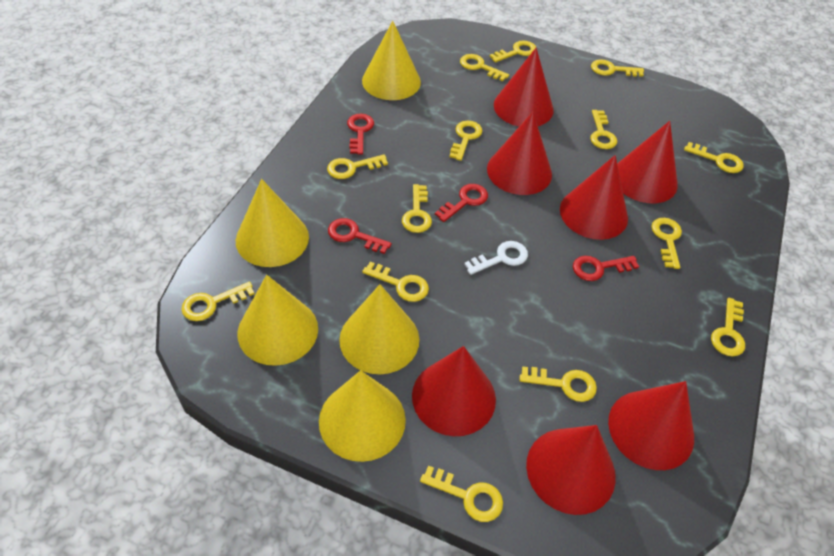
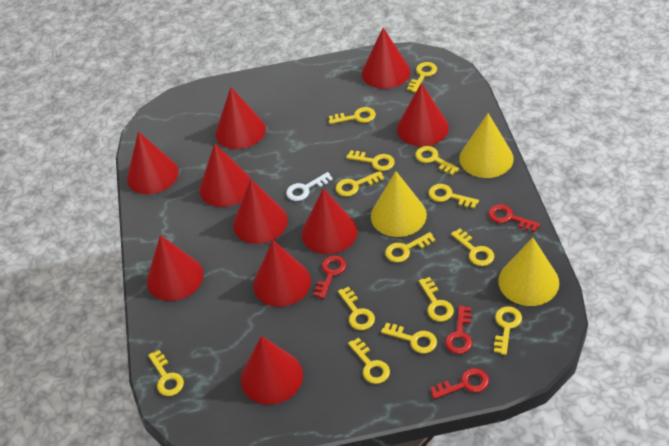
red cone: [412,346,496,436] [487,112,552,195] [494,48,553,127] [526,425,616,515] [560,155,628,240] [608,381,694,470] [617,121,678,203] = 7 -> [127,131,179,194] [147,235,204,301] [199,143,251,207] [216,87,266,149] [233,179,288,244] [241,336,303,405] [253,240,311,307] [302,188,358,254] [362,28,410,89] [397,83,449,147] = 10
yellow cone: [236,179,309,267] [237,275,318,366] [319,370,406,462] [339,284,419,374] [362,21,421,100] = 5 -> [371,171,427,237] [459,113,514,178] [498,238,559,306] = 3

